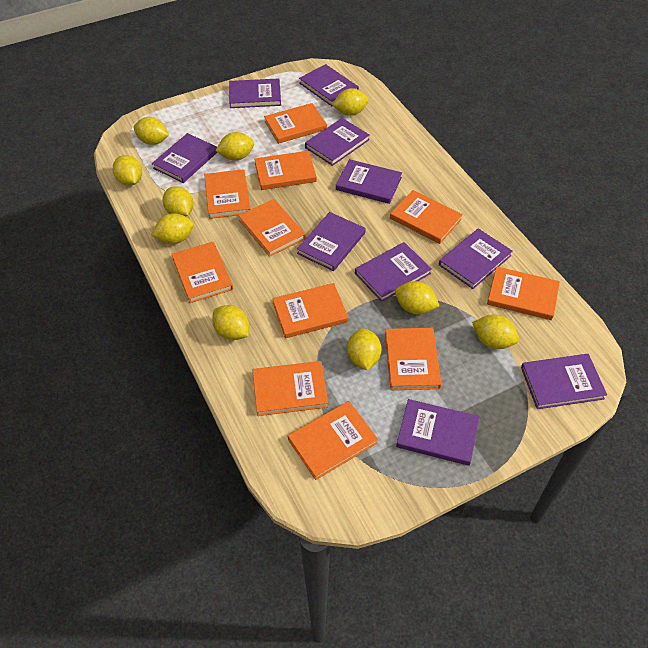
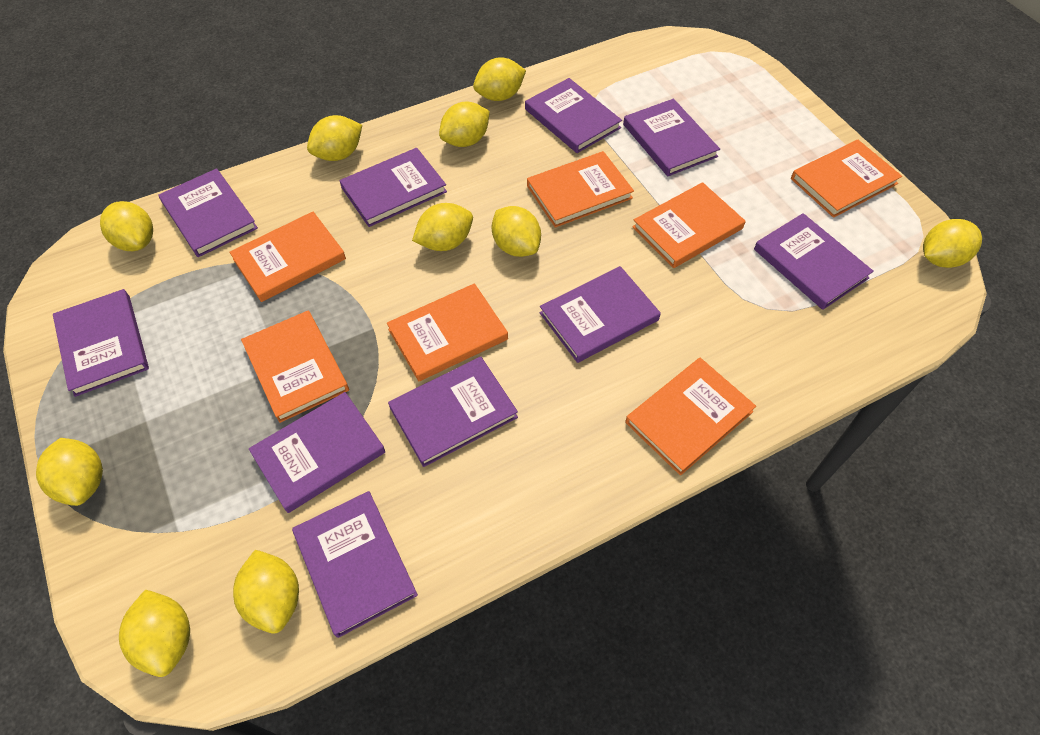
orange book: [172,242,233,303] [204,169,251,219] [238,199,306,257] [253,361,328,416] [255,151,317,190] [264,103,327,144] [272,283,348,338] [288,401,378,480] [385,328,441,390] [390,190,463,244] [487,267,560,320] = 11 -> [229,212,346,302] [241,311,349,423] [387,283,508,381] [527,151,634,228] [625,358,756,475] [632,182,745,268] [791,140,902,218] = 7

